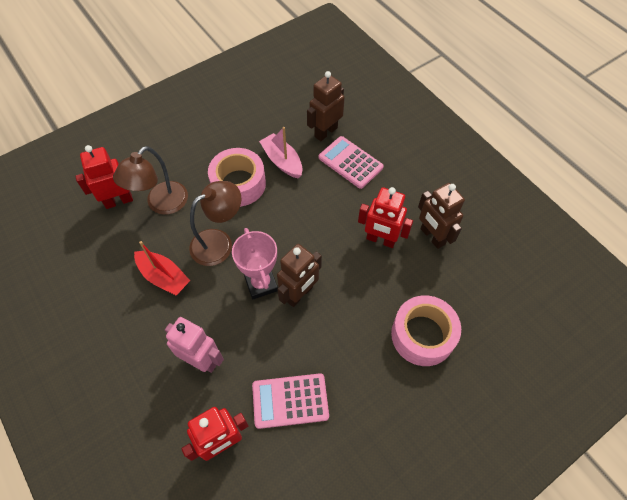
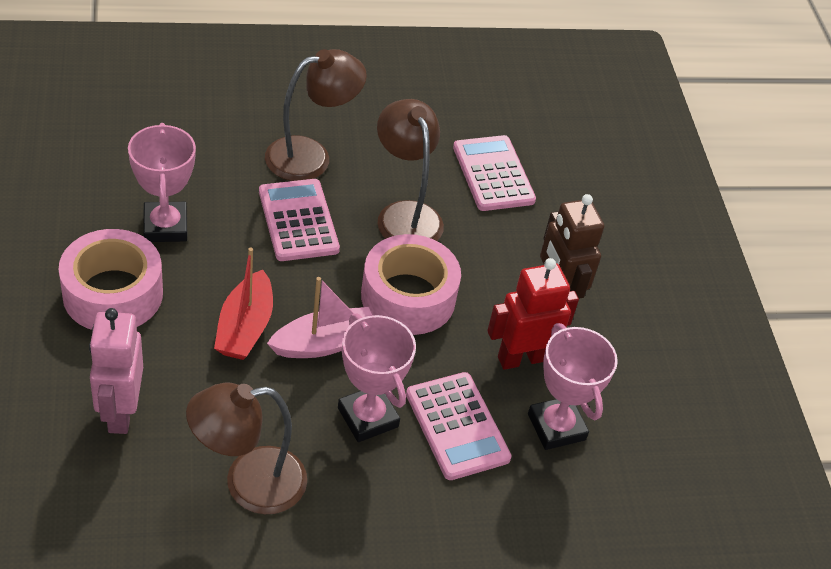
brown lamp: [113,146,188,215] [189,181,241,266] = 2 -> [186,382,307,514] [265,49,367,181] [377,99,444,241] = 3
brown robot: [277,244,322,307] [307,71,345,141] [418,183,465,249] = 3 -> [540,194,604,299] = 1
pink calculator: [252,373,329,429] [319,136,384,189] = 2 -> [259,179,340,261] [406,372,512,480] [453,135,536,211] = 3
pink trophy: [232,228,278,299] = 1 -> [128,123,196,242] [338,314,416,442] [528,323,618,450] = 3
red robot: [75,145,133,209] [181,407,248,461] [358,187,413,248] = 3 -> [487,258,579,370] = 1

